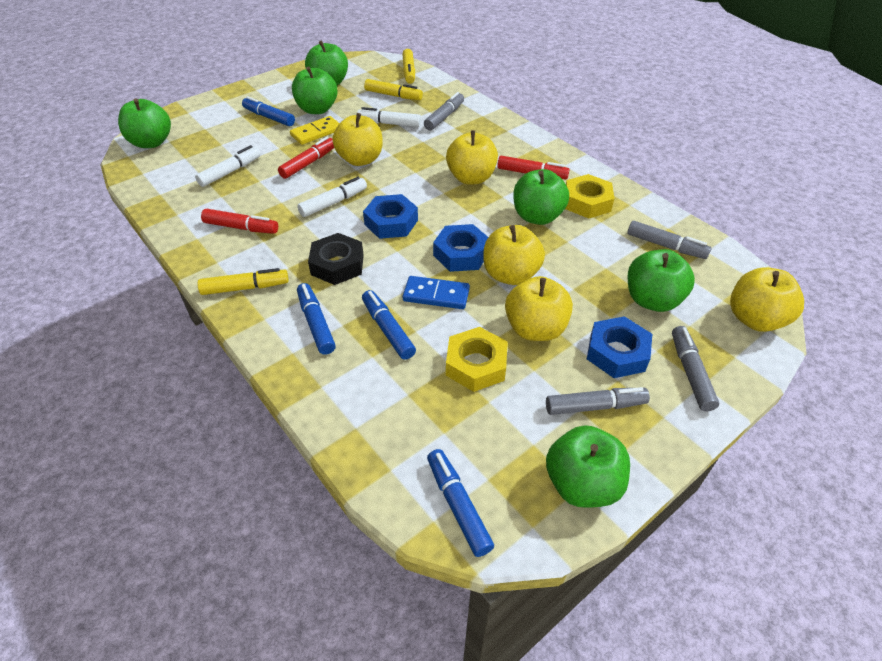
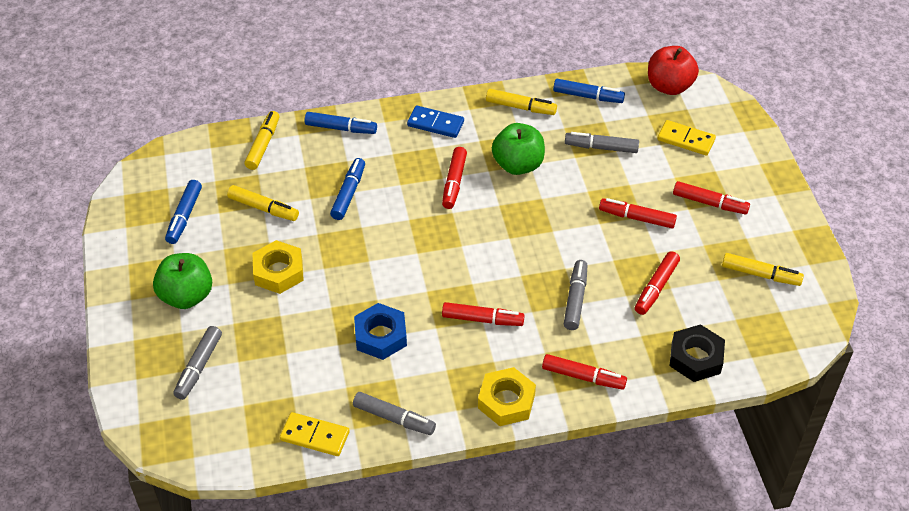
blue nut: [363,194,418,239] [433,224,488,272] [587,316,652,378] = 3 -> [354,303,407,360] = 1
green apple: [118,98,171,148] [292,67,337,114] [305,40,348,86] [513,169,569,225] [546,425,630,508] [628,249,695,312] = 6 -> [153,253,212,309] [492,123,545,175] = 2
red apple: none = 0 -> [648,46,699,95] = 1
red marker: [201,209,278,234] [278,137,334,179] [497,156,569,179] = 3 -> [442,147,467,209] [442,302,525,326] [542,354,627,390] [599,198,677,228] [635,251,680,315] [673,181,750,215] = 6
white marker: [195,145,261,187] [297,177,367,217] [357,107,421,127] = 3 -> none = 0
yellow apple: [332,113,383,166] [446,130,498,184] [483,225,545,285] [505,276,573,341] [730,267,804,332] = 5 -> none = 0
yellow domino: [290,116,340,145] = 1 -> [280,412,350,456] [657,120,716,156] = 2
yellow marker: [197,268,289,295] [364,79,423,100] [402,49,415,84] = 3 -> [227,185,299,221] [244,111,279,170] [486,89,557,115] [722,253,804,286] = 4

